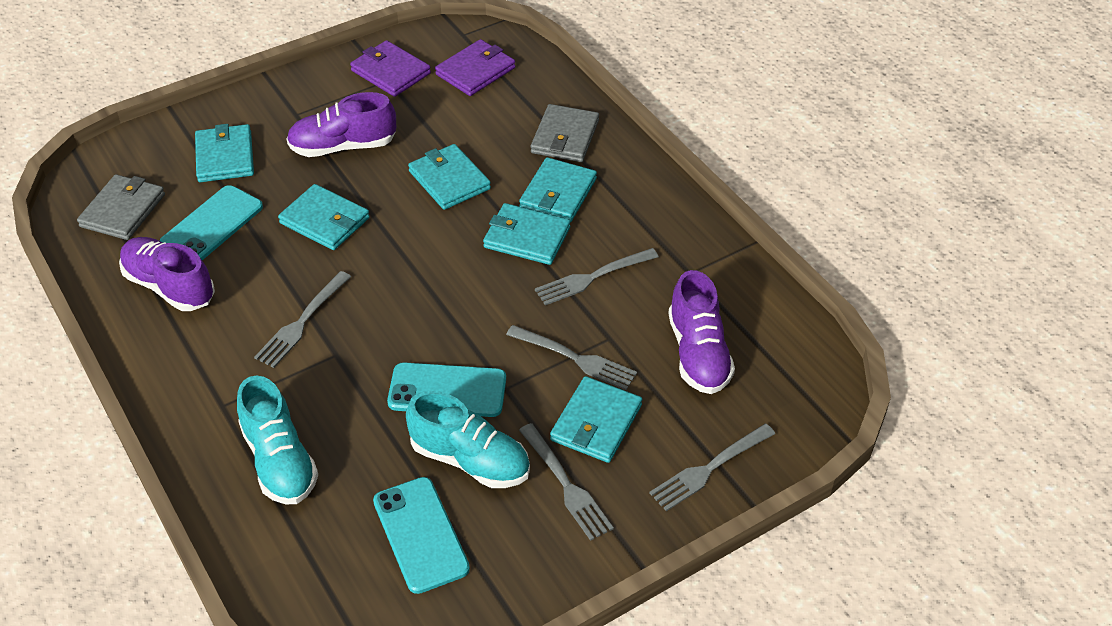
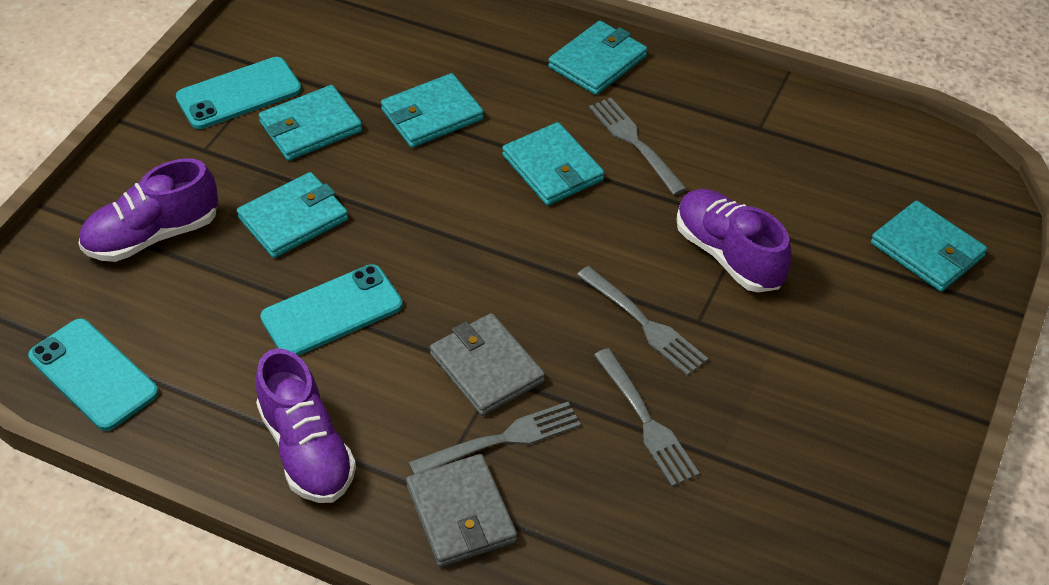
grey fork: [254,271,351,368] [506,325,637,390] [519,423,614,541] [535,248,659,305] [649,424,775,511] = 5 -> [409,402,581,474] [577,266,709,376] [589,98,687,195] [594,348,700,487] = 4
purple wallet: [350,40,431,97] [435,39,515,96] = 2 -> none = 0
turquoise shoe: [237,375,318,504] [406,391,530,488] = 2 -> none = 0

